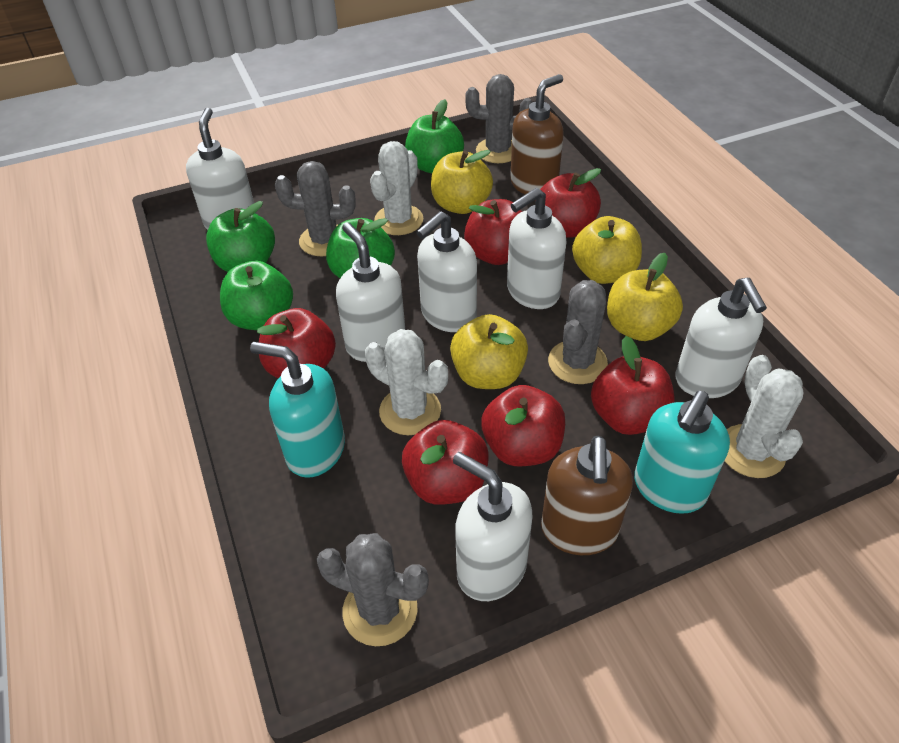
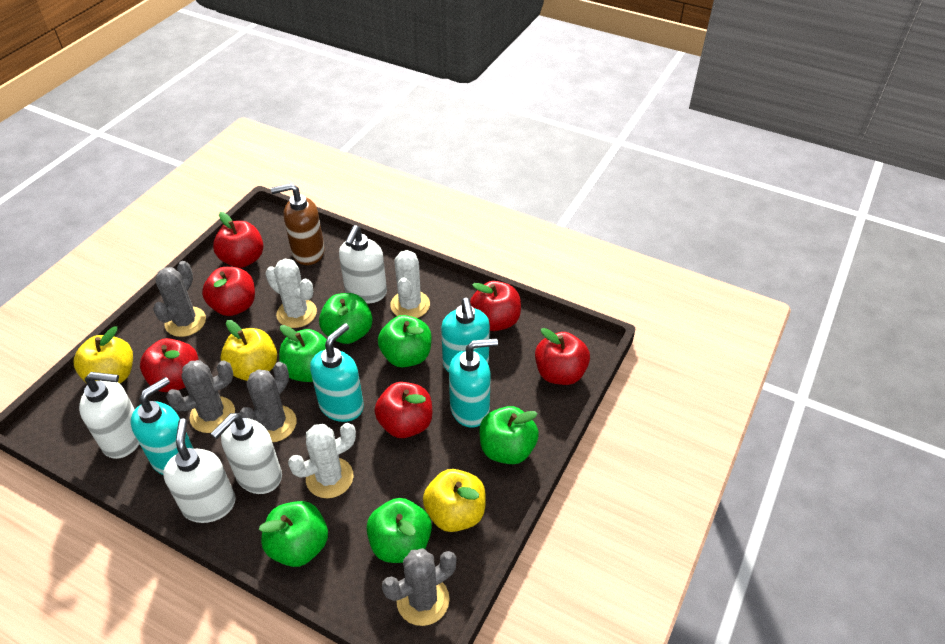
brown soap dispenser: [510,74,563,195] [541,436,633,555] = 2 -> [271,183,325,265] = 1
green apple: [206,201,275,272] [220,261,293,330] [326,218,395,278] [405,99,464,173] = 4 -> [259,501,328,567] [279,325,327,382] [319,293,372,344] [366,498,432,563] [378,315,431,367] [479,406,539,464] = 6
turquoise soap dispenser: [250,342,345,478] [634,391,730,514] = 2 -> [130,377,194,475] [310,323,364,422] [441,298,490,372] [449,338,498,428] = 4
white soap dispenser: [186,108,257,230] [336,222,405,362] [416,211,477,332] [453,452,533,601] [507,188,566,309] [675,278,767,398] = 6 -> [79,372,139,459] [163,419,236,523] [211,413,282,494] [339,225,387,304] = 4
yellow apple: [431,150,493,214] [450,314,528,389] [572,216,642,284] [607,253,683,341] = 4 -> [74,326,133,384] [220,320,277,381] [423,469,486,532] = 3

